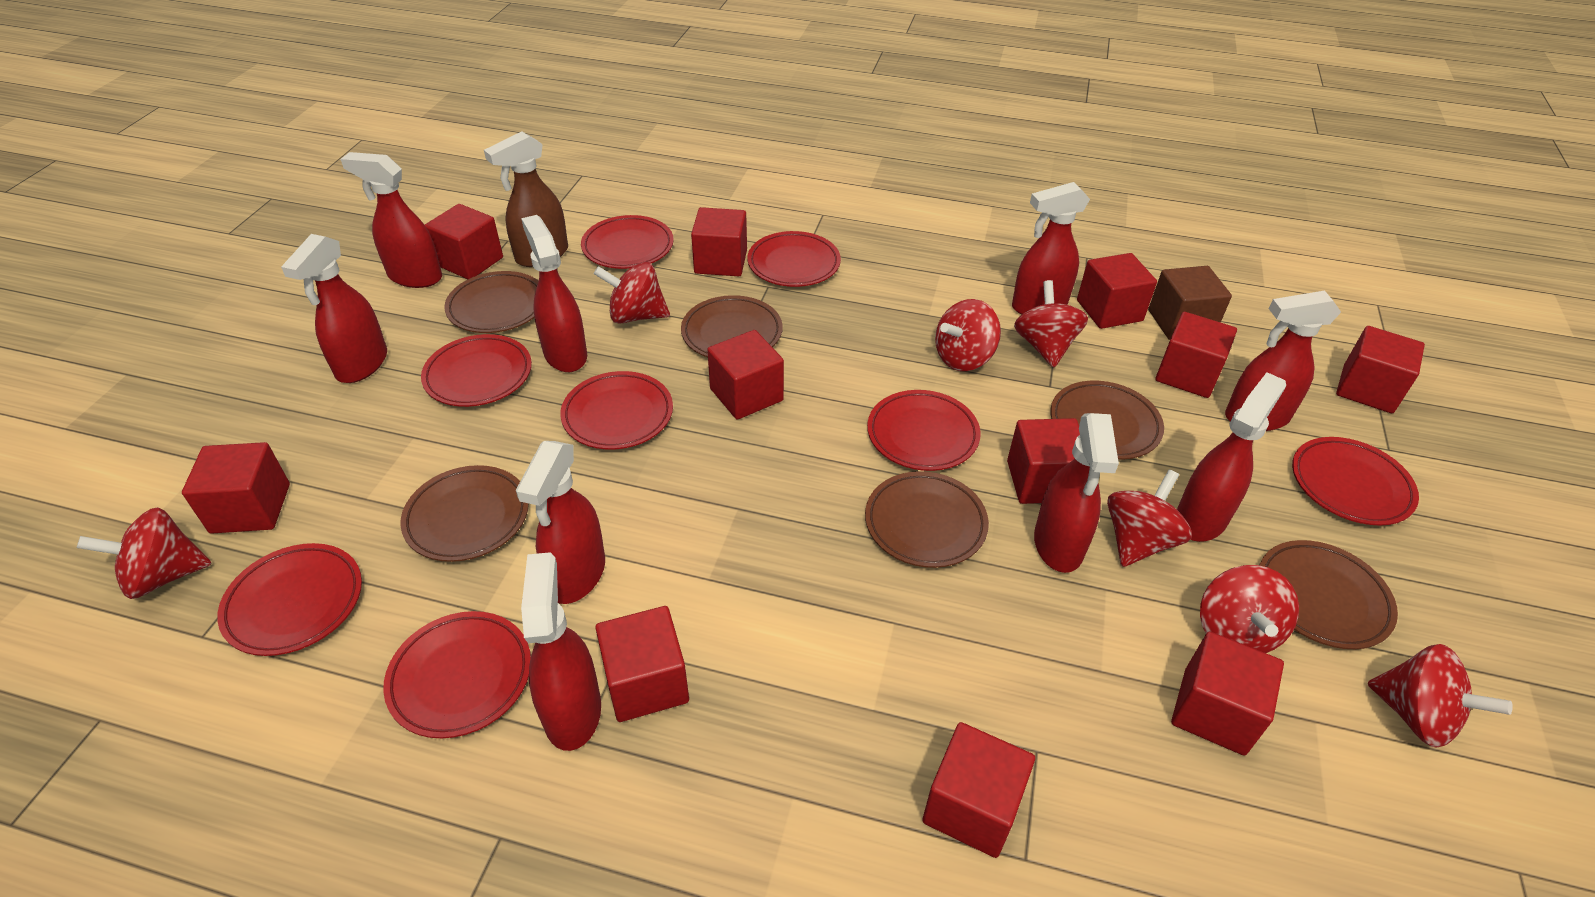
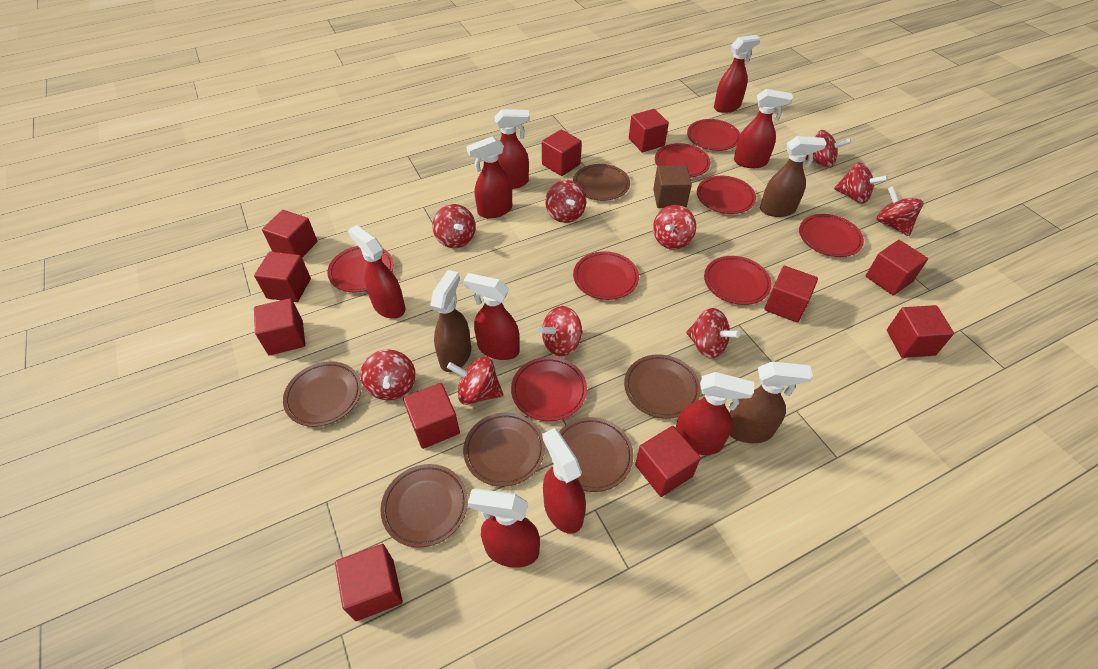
brown spray bottle: [484,132,568,267] = 1 -> [430,270,471,372] [730,361,813,443] [760,136,827,217] = 3
red spinning top: [77,507,212,599] [594,262,670,324] [935,299,1001,371] [1014,280,1088,368] [1107,470,1192,567] [1200,565,1299,653] [1368,644,1513,748] = 7 -> [360,349,416,400] [433,204,476,248] [447,356,504,405] [538,306,583,356] [545,180,586,223] [653,205,696,249] [686,308,740,359] [805,130,851,168] [834,162,888,204] [877,186,923,236] = 10

